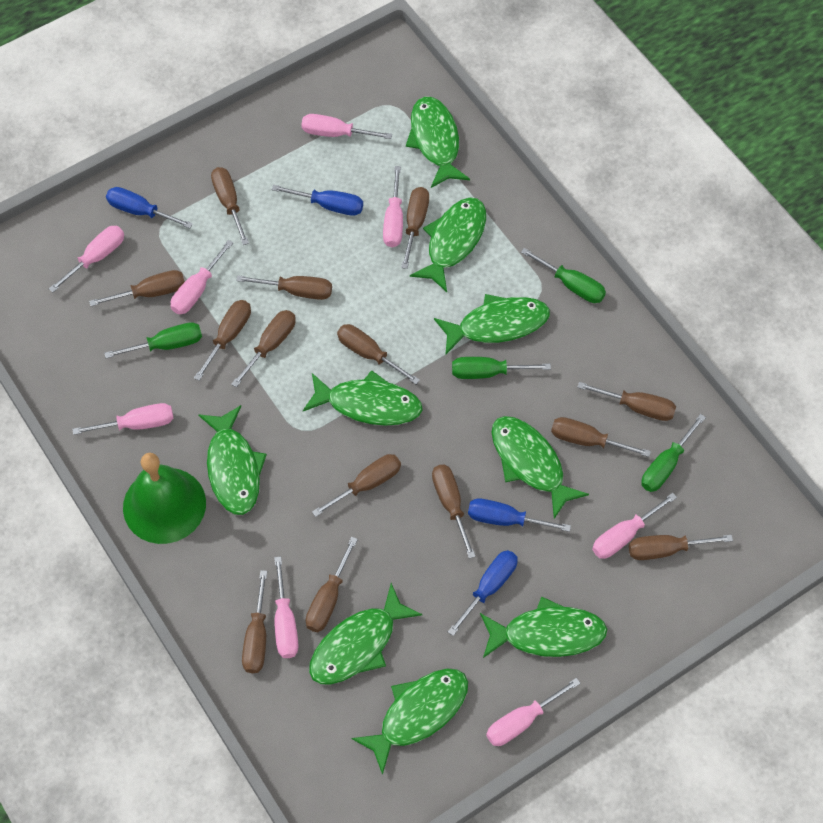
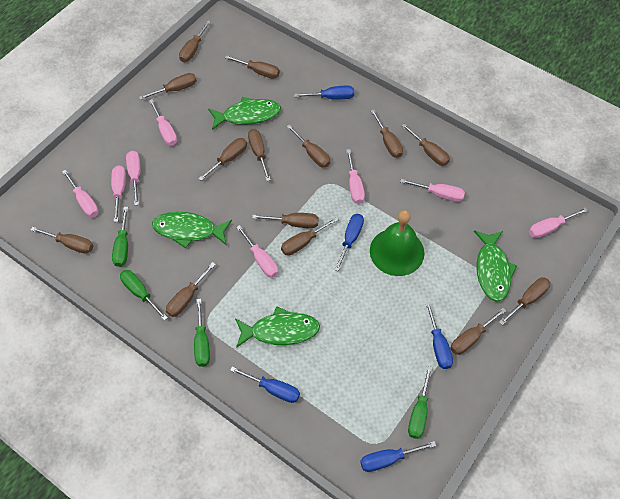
blue screwdriver: [106,187,193,228] [272,185,363,216] [448,550,518,636] [468,499,571,532] = 4 -> [230,366,300,403] [294,86,354,99] [334,214,364,271] [360,441,436,472] [425,301,453,369] = 5
green fish: [198,405,267,515] [303,370,423,426] [309,583,422,685] [351,669,468,775] [406,97,470,188] [410,197,486,292] [434,294,550,354] [480,597,607,658] [491,416,589,519] = 9 -> [152,212,232,249] [208,97,281,130] [235,306,320,348] [474,230,517,302] = 4

